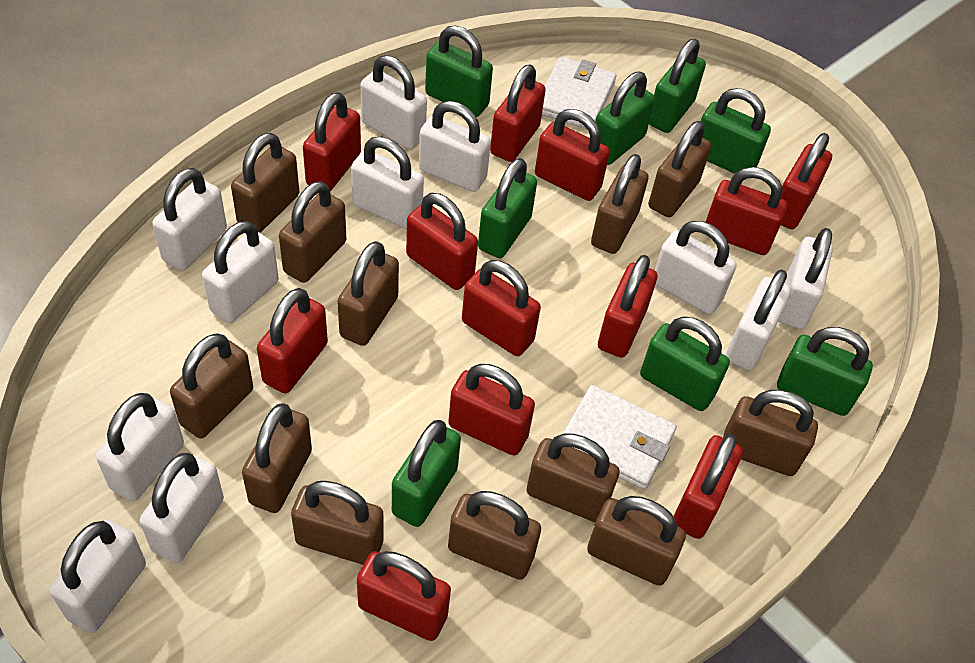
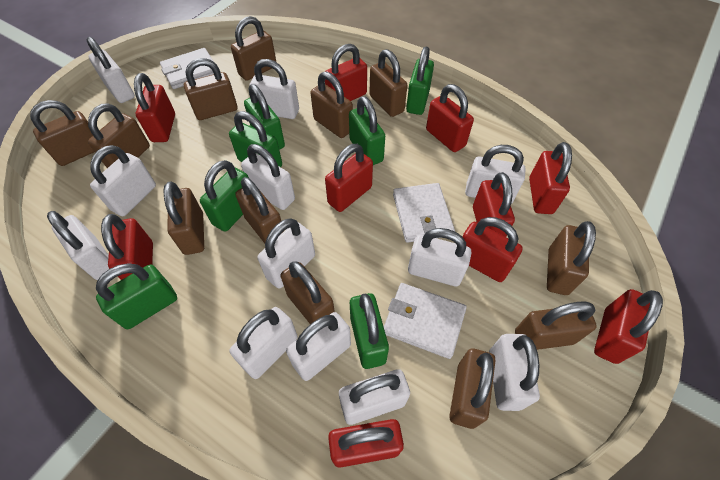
green padlock: [392,420,461,527] [425,25,493,117] [478,158,537,258] [595,72,655,165] [640,317,730,411] [649,39,706,133] [701,88,771,174] [777,327,873,416] = 8 -> [96,263,177,329] [200,160,249,232] [229,111,282,167] [244,84,285,150] [349,96,385,165] [350,293,389,369] [406,47,434,115] = 7
red padlock: [257,288,328,393] [303,92,361,191] [357,551,451,641] [406,193,478,290] [448,364,535,456] [462,260,541,356] [490,64,546,162] [535,109,610,201] [598,255,657,358] [673,434,743,539] [706,167,787,255] [781,133,832,229] = 12 -> [101,214,153,280] [134,73,175,142] [325,44,367,101] [325,144,373,212] [328,419,404,468] [426,84,474,152] [463,217,523,282] [473,172,515,237] [529,142,572,214] [594,289,663,364] = 10
white padlock: [50,520,146,633] [96,393,184,501] [140,453,224,563] [152,168,227,271] [202,221,279,323] [351,137,424,229] [361,55,427,149] [419,101,491,192] [655,221,737,314] [726,270,791,371] [778,228,833,329] = 11 -> [47,211,109,280] [86,37,135,103] [90,145,156,216] [230,307,298,379] [241,144,295,210] [250,59,299,119] [257,218,315,289] [286,312,351,381] [339,369,410,425] [408,228,472,286] [465,145,526,204] [489,334,540,411] = 12
white wallet: [542,57,616,129] [562,385,677,490] = 2 -> [160,48,214,89] [384,283,467,359] [393,183,455,243] = 3

